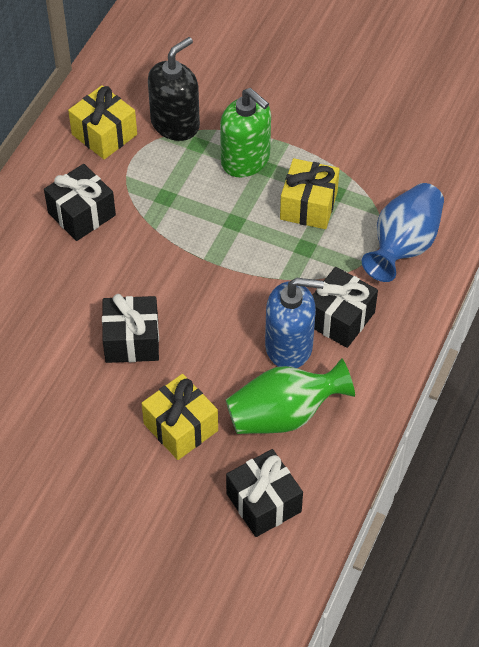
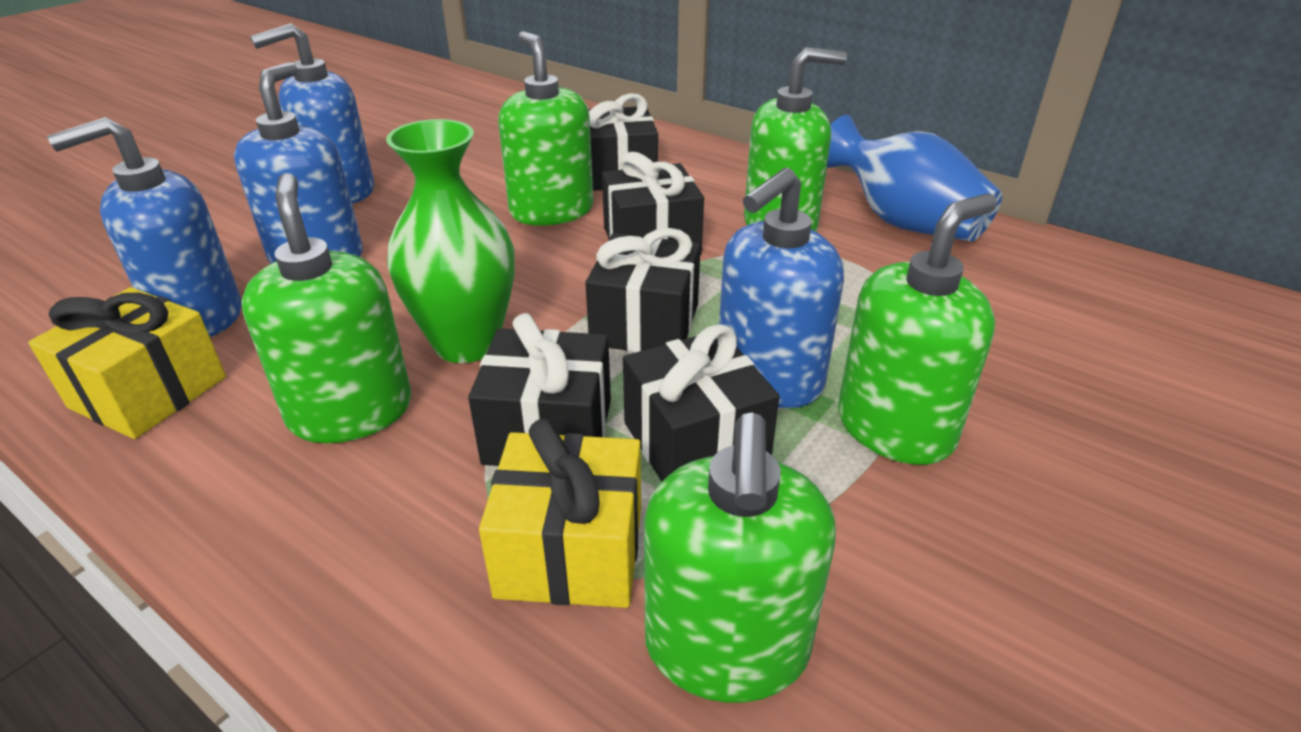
black gift: [44,164,116,241] [102,294,159,363] [226,449,303,537] [312,267,378,348] = 4 -> [468,313,611,466] [585,228,701,352] [588,93,658,191] [602,152,704,255] [623,324,780,482] = 5
black soap dispenser: [148,37,200,141] = 1 -> none = 0
blue soap dispenser: [265,278,324,368] = 1 -> [47,117,241,337] [234,62,363,264] [250,23,374,204] [719,168,844,408] = 4
green soap dispenser: [220,88,271,177] = 1 -> [241,173,411,443] [498,31,593,226] [644,413,836,703] [744,48,847,231] [838,194,997,465] = 5
yellow gift: [68,85,137,159] [142,374,218,460] [280,158,340,229] = 3 -> [28,287,226,439] [479,419,641,608] = 2

